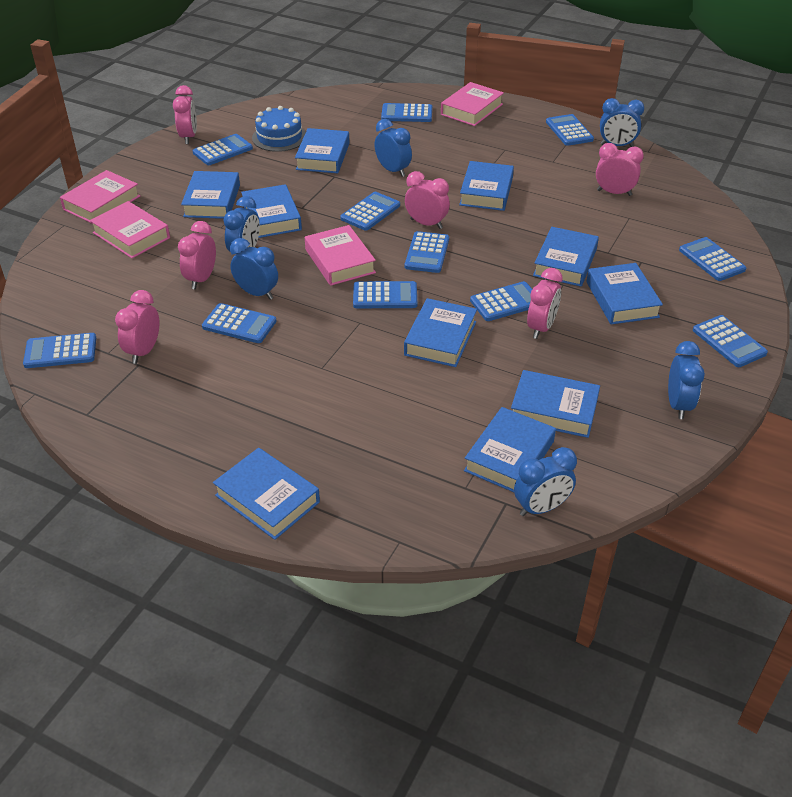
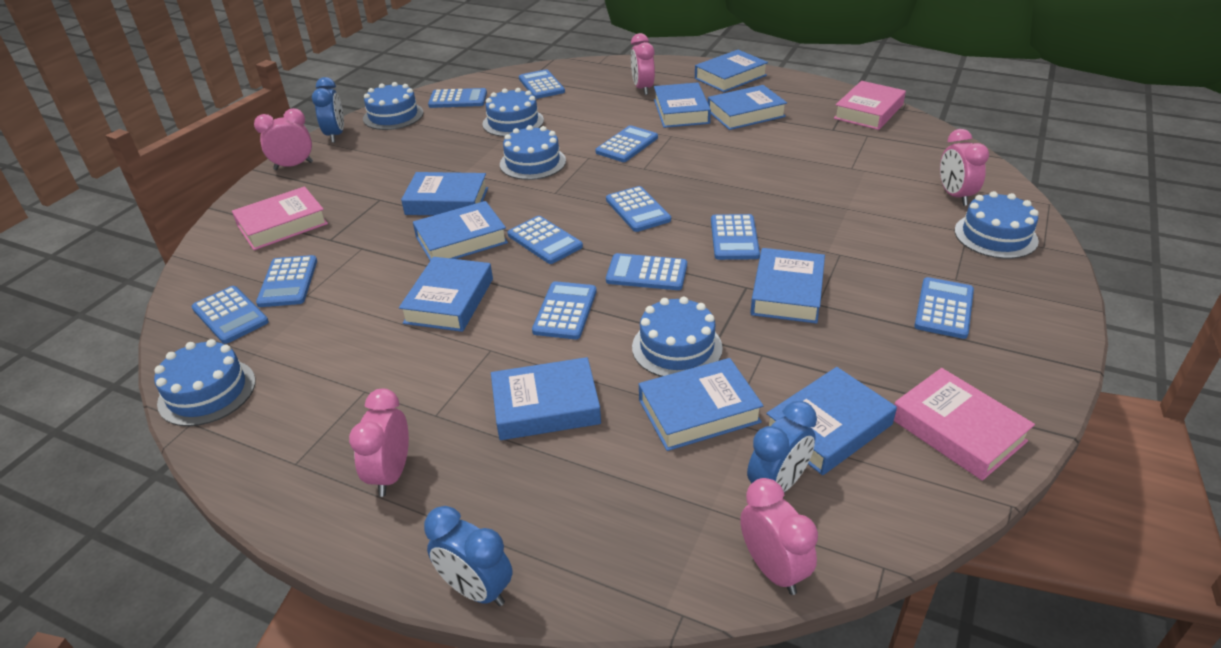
blue cake: [252,106,306,152] = 1 -> [154,339,256,426] [363,82,424,130] [482,88,544,137] [500,125,566,180] [632,297,723,377] [955,191,1039,259] = 6
blue clock: [223,196,260,254] [230,238,278,300] [374,119,412,177] [514,447,577,516] [600,98,644,147] [668,341,705,419] = 6 -> [312,77,344,143] [424,506,513,607] [747,401,817,492] = 3
pink book: [60,170,140,224] [90,201,170,258] [305,225,376,286] [441,82,504,126] = 4 -> [232,187,328,250] [834,81,906,130] [894,368,1035,481] = 3
pink clock: [115,290,159,364] [173,85,197,144] [178,221,216,290] [405,171,450,229] [527,268,563,339] [596,143,644,196] = 6 -> [254,108,313,170] [349,389,409,497] [631,33,655,95] [740,478,818,595] [940,129,989,206] = 5

